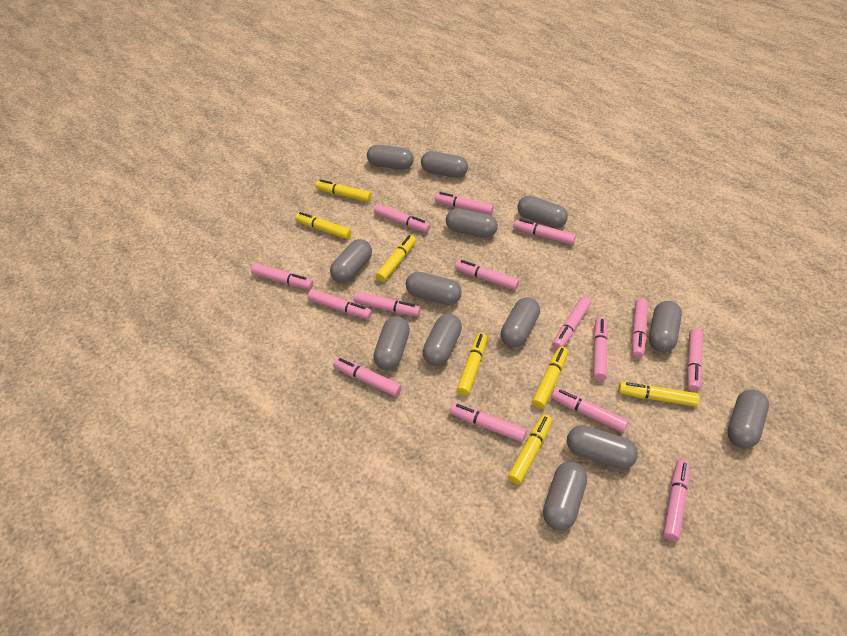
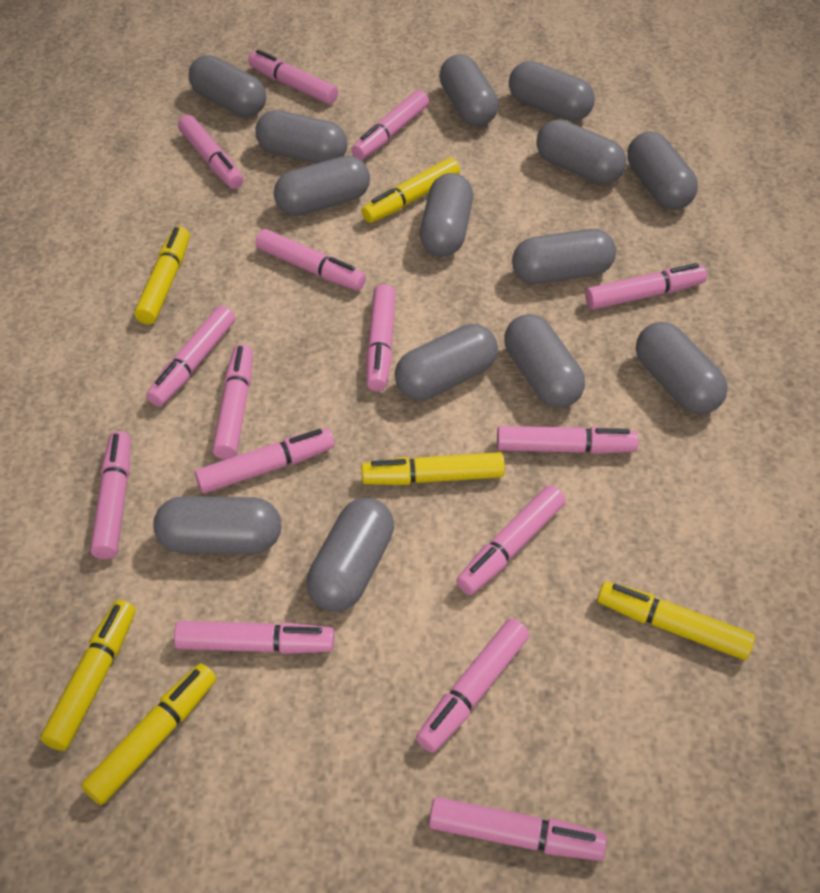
grey capsule: [330,239,372,283] [367,145,414,170] [373,316,410,370] [406,272,462,305] [421,151,468,178] [423,314,462,366] [446,208,498,238] [501,297,540,347] [518,195,568,228] [543,461,587,531] [567,425,638,469] [649,301,682,352] [727,389,769,448] = 13 -> [153,496,281,554] [189,55,266,117] [255,110,347,164] [274,156,370,216] [307,498,394,612] [395,324,498,400] [420,173,473,256] [439,55,499,126] [504,314,585,408] [509,61,595,121] [512,229,616,284] [536,119,626,184] [627,131,698,210] [636,322,728,414] = 14
yellow marker: [295,212,352,239] [315,179,371,202] [376,235,416,282] [457,333,487,396] [508,414,552,485] [532,346,568,409] [618,382,699,407] = 7 -> [40,600,136,751] [81,663,216,805] [134,227,190,324] [361,158,460,223] [361,452,505,485] [598,581,755,660] = 6

